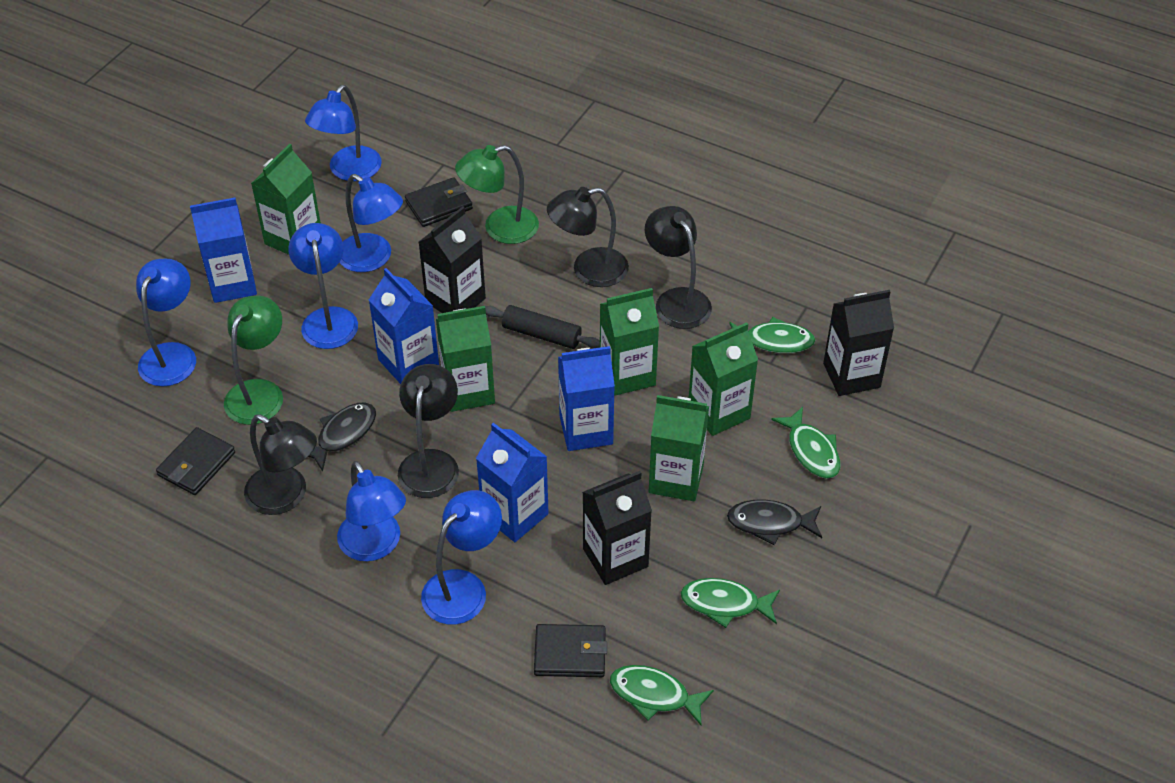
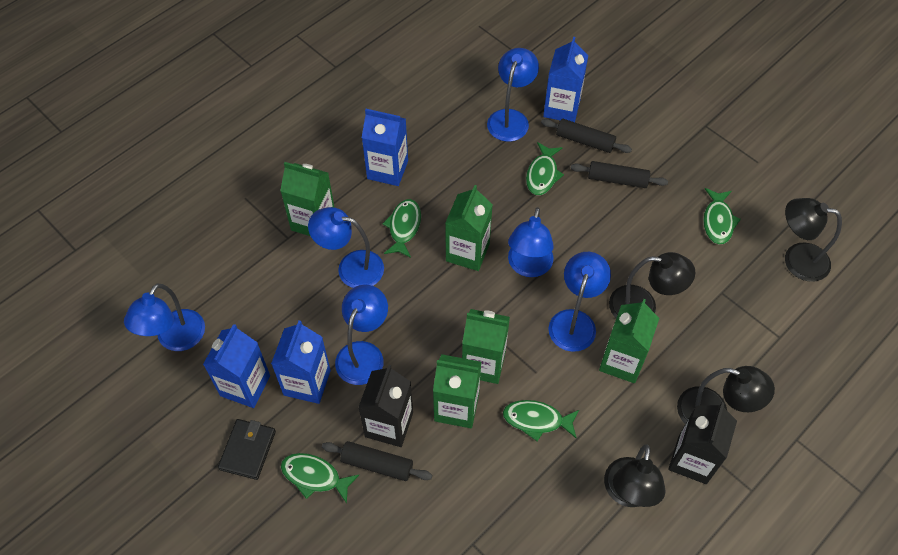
black carton: [419,206,486,313] [583,471,652,585] [823,290,894,396] = 3 -> [358,365,413,447] [668,402,737,484] = 2
black fish: [308,402,376,472] [727,500,822,545] = 2 -> none = 0
black rolling pin: [485,305,600,349] = 1 -> [322,441,432,481] [541,119,632,153] [570,161,668,188] = 3
black wallet: [156,427,235,495] [405,177,473,227] [534,624,607,677] = 3 -> [218,419,276,480] = 1
green fish: [610,665,714,725] [680,578,780,628] [729,317,815,353] [771,407,841,478] = 4 -> [281,453,359,504] [383,199,421,258] [503,400,579,441] [526,142,564,195] [703,188,741,245] = 5
green lamp: [224,296,283,425] [455,145,539,244] = 2 -> none = 0

